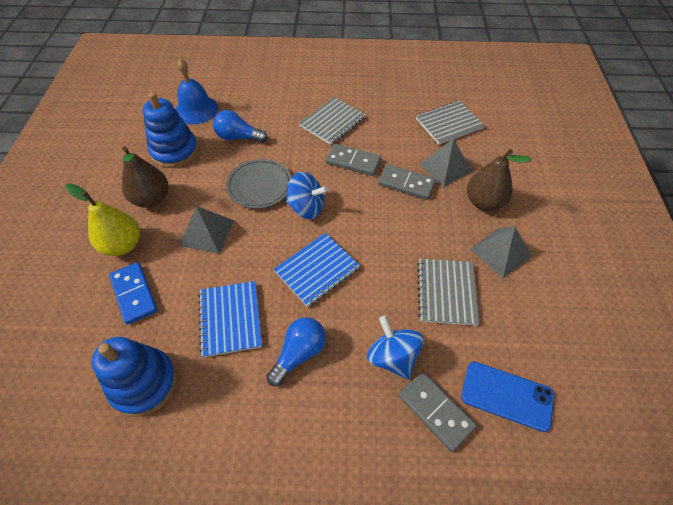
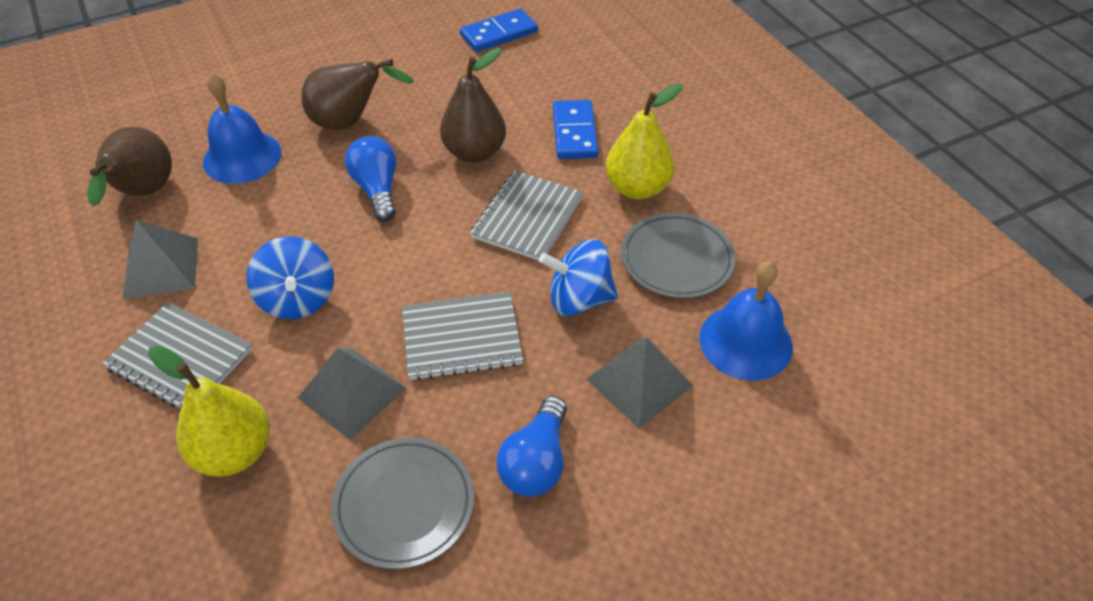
blue bell: [175,59,218,124] = 1 -> [203,73,282,184] [699,261,793,380] = 2
blue domino: [109,262,157,325] = 1 -> [460,9,538,52] [553,100,598,159] = 2
blue notebook: [198,281,262,358] [273,233,360,307] = 2 -> none = 0
blue phone: [461,362,554,432] = 1 -> none = 0
blue stacking toy: [91,337,177,417] [143,92,198,168] = 2 -> none = 0
brown pear: [122,146,168,208] [467,149,531,211] = 2 -> [87,127,172,206] [301,59,414,130] [440,48,506,162] = 3
grey domino: [326,144,381,176] [378,164,436,200] [398,372,476,452] = 3 -> none = 0
grey plate: [226,159,291,209] = 1 -> [331,437,474,569] [621,213,736,298] = 2
yellow pear: [65,183,140,256] = 1 -> [148,345,270,477] [605,83,683,200] = 2

